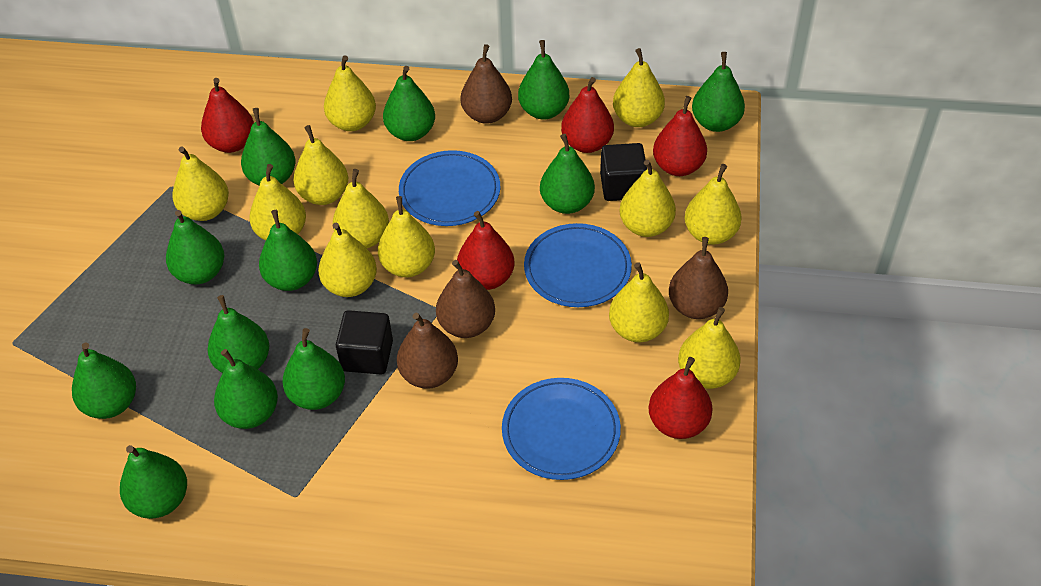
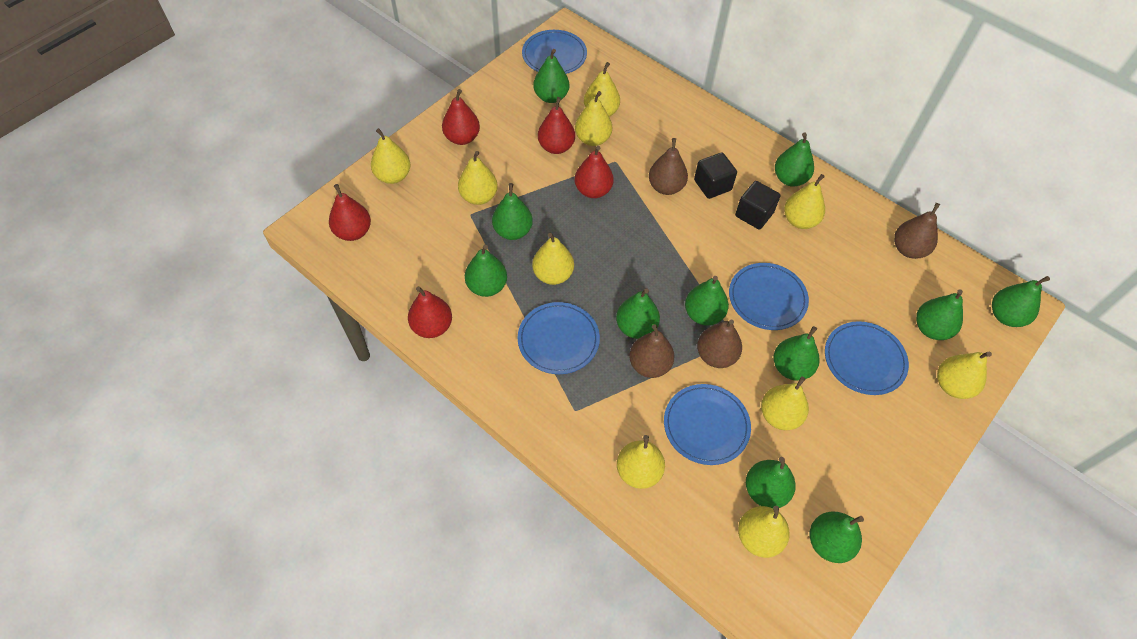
blue plate: [399,150,500,226] [502,378,621,480] [524,223,632,307] = 3 -> [518,302,600,374] [522,30,587,74] [664,384,751,465] [729,263,809,330] [825,321,909,395] = 5
green pear: [72,343,136,419] [120,445,187,519] [166,210,224,284] [208,295,269,373] [214,349,278,429] [241,108,296,186] [259,210,317,291] [282,328,345,410] [383,66,435,141] [518,40,569,120] [540,134,595,214] [692,52,745,132] = 12 -> [465,245,507,297] [492,183,533,240] [533,49,569,103] [616,288,660,339] [685,276,729,325] [746,457,796,508] [774,326,820,381] [775,133,814,187] [810,512,864,563] [916,289,963,340] [992,276,1050,327] = 11
yellow pear: [172,147,229,221] [249,164,306,240] [293,125,348,205] [318,223,377,297] [324,55,376,131] [333,169,389,248] [378,196,435,277] [609,262,669,342] [613,48,665,127] [619,160,676,237] [678,307,741,389] [685,164,742,245] = 12 -> [371,128,411,184] [458,151,498,205] [532,233,574,285] [575,91,612,146] [584,62,620,117] [617,435,665,489] [738,506,790,558] [761,377,809,430] [784,174,825,229] [937,352,992,399] = 10

